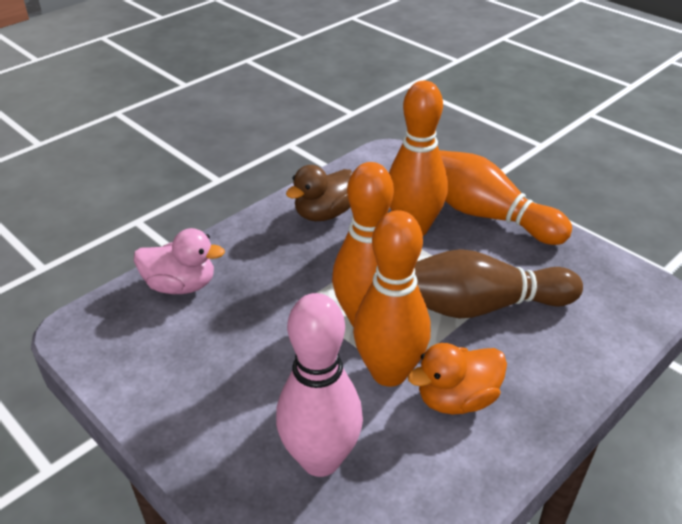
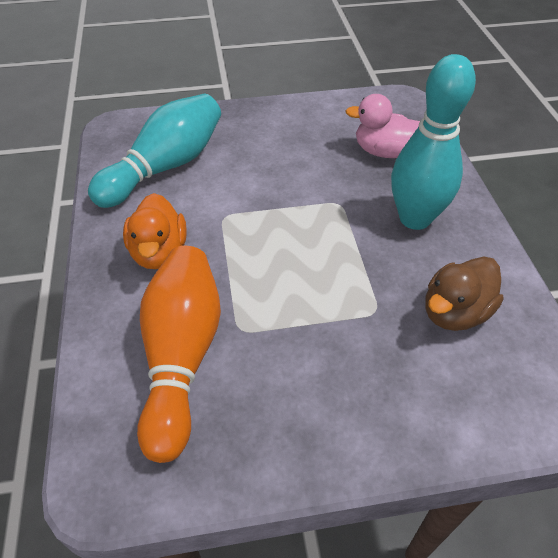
brown bowling pin: [414,249,583,319] = 1 -> none = 0
orange bowling pin: [332,162,394,327] [353,210,431,387] [389,81,448,236] [439,150,572,245] = 4 -> [137,246,221,463] = 1
pink bowling pin: [276,293,363,477] = 1 -> none = 0
turquoise bowling pin: none = 0 -> [88,94,221,208] [391,54,476,230] = 2

